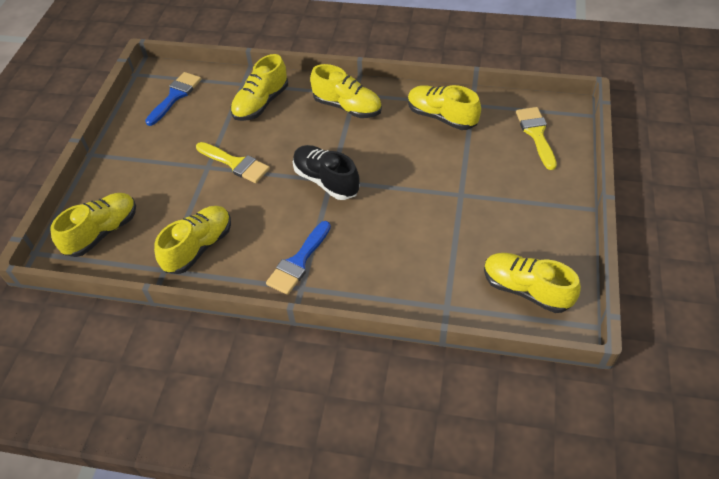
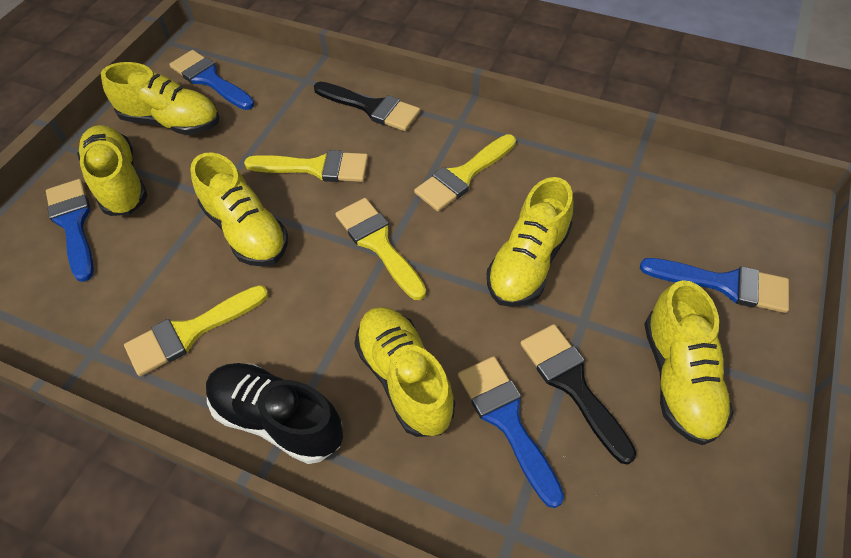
black brush: none = 0 -> [314,82,420,131] [520,324,636,464] = 2
blue brush: [145,72,201,126] [266,221,331,295] = 2 -> [46,179,94,282] [169,50,254,110] [458,356,564,508] [640,258,789,313] = 4
yellow brush: [196,142,270,183] [516,107,557,170] = 2 -> [124,285,269,376] [244,150,368,182] [335,198,426,300] [414,134,516,212] = 4

